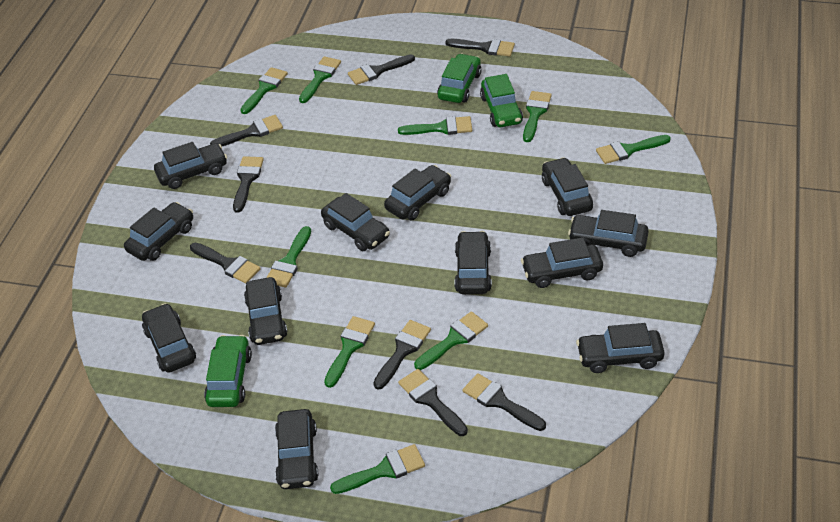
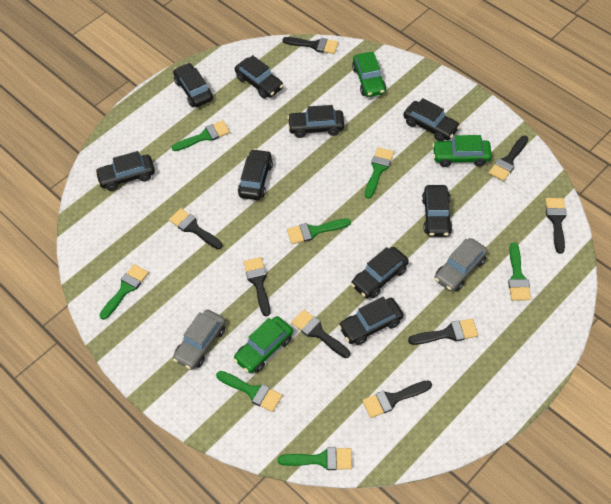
black car: [124,202,193,261] [142,303,196,373] [154,142,227,189] [244,277,287,345] [275,409,318,489] [321,193,390,251] [384,165,451,220] [454,231,492,294] [521,238,603,288] [542,157,593,216] [568,210,649,257] [576,323,665,373] = 12 -> [95,151,155,191] [173,63,213,107] [235,55,284,99] [238,149,273,200] [287,105,344,138] [338,297,404,345] [351,247,409,298] [403,98,460,141] [422,185,452,237] = 9
green brush: [240,67,288,114] [266,226,311,288] [299,56,341,103] [324,316,375,388] [330,444,425,494] [398,116,472,135] [414,311,488,370] [523,91,552,142] [596,135,671,164] = 9 -> [100,264,149,320] [172,120,230,151] [216,371,282,412] [278,447,352,470] [287,218,351,244] [365,147,394,199] [508,242,531,301] = 7
grey car: none = 0 -> [173,310,226,370] [434,238,488,292] = 2

